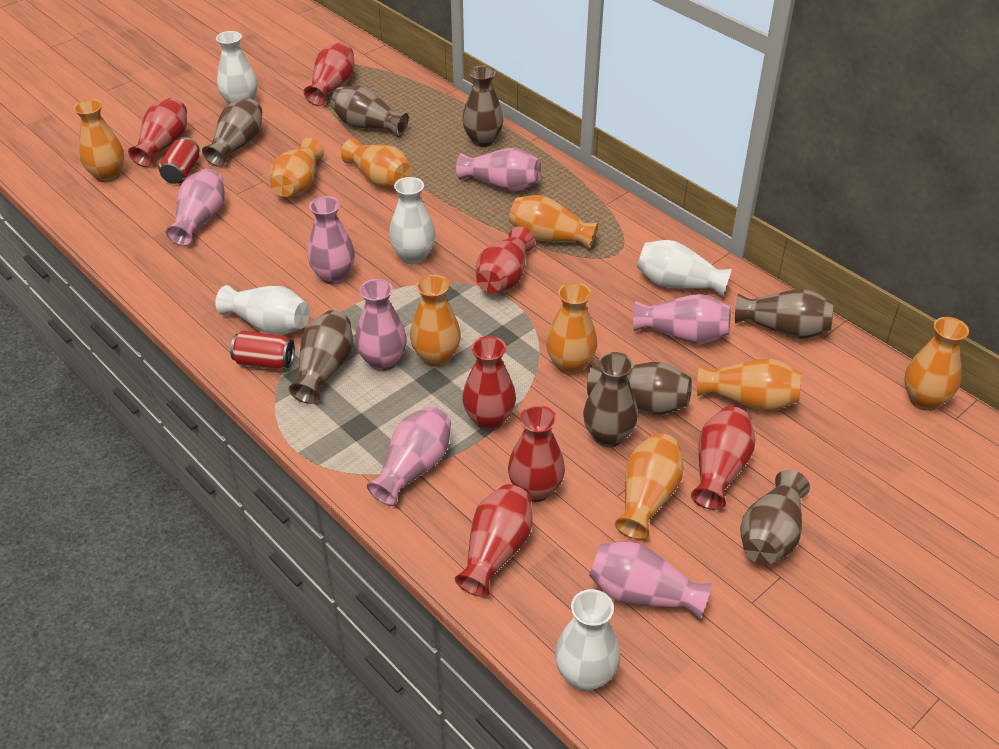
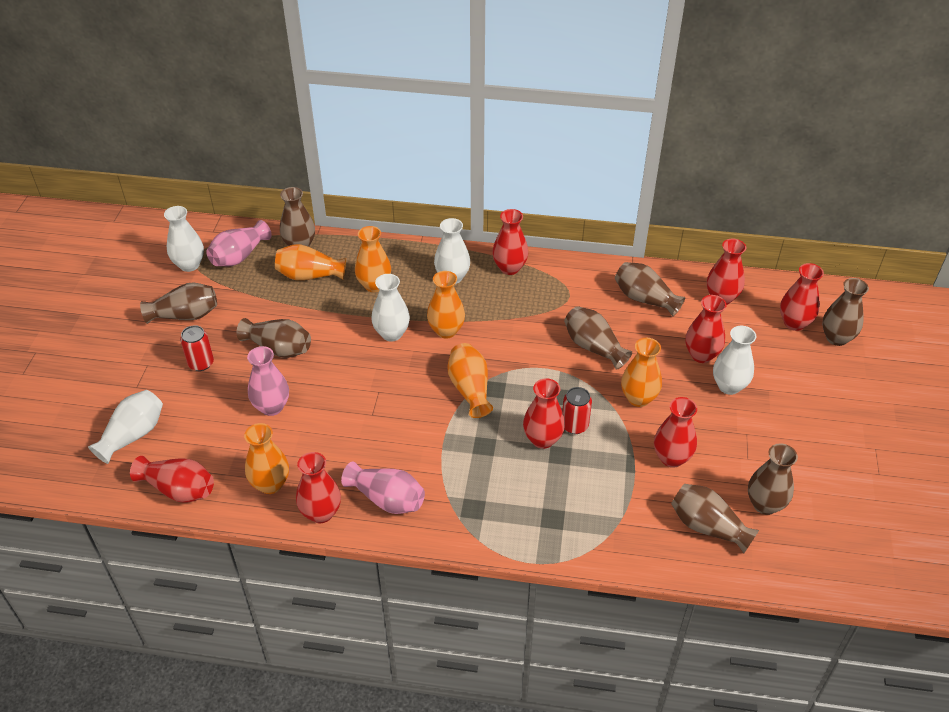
orange vase: [74,99,124,182] [270,138,324,197] [341,138,412,189] [410,275,461,367] [509,195,598,249] [546,282,597,375] [615,433,684,540] [697,358,801,411] [904,317,969,411] = 9 -> [244,423,289,494] [275,244,346,280] [355,226,391,292] [427,271,465,339] [447,343,493,418] [621,338,662,407] = 6
pink vase: [166,169,225,246] [307,196,355,285] [355,279,407,371] [367,406,451,506] [456,148,541,191] [589,542,712,619] [633,294,731,344] = 7 -> [206,220,272,266] [247,346,289,416] [341,461,425,514] = 3
red vase: [128,98,187,167] [304,42,354,106] [455,484,532,597] [462,336,516,430] [476,226,535,293] [508,405,565,502] [691,406,756,510] = 7 -> [130,456,214,503] [296,452,341,523] [492,209,528,275] [523,378,565,449] [654,397,697,468] [686,295,727,363] [707,238,746,305] [780,263,824,331] = 8

